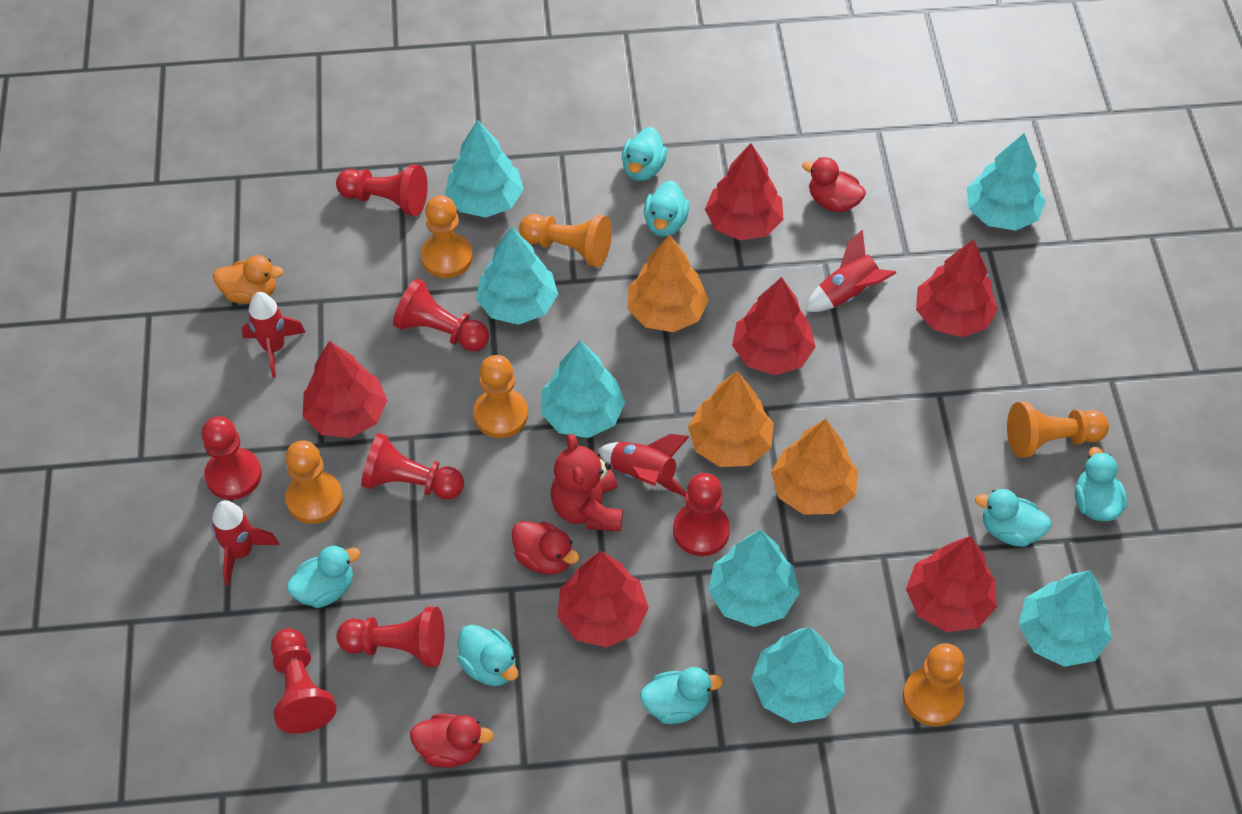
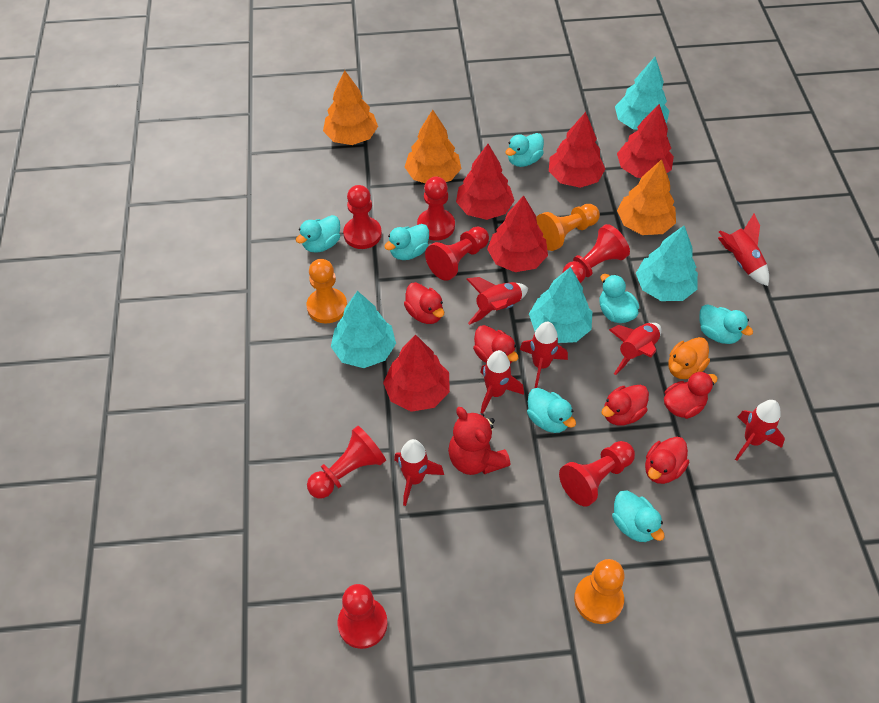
orange pawn: [285,441,343,524] [421,195,473,278] [473,355,528,438] [519,214,612,267] [903,643,965,726] [1007,402,1109,458] = 6 -> [307,259,347,324] [536,204,600,251] [574,559,625,624] = 3
red duck: [410,714,494,768] [512,521,579,575] [802,157,866,212] = 3 -> [404,282,444,324] [473,325,518,364] [601,385,649,425] [645,437,689,484] [664,371,718,419] = 5
red rocket: [212,500,279,586] [242,292,306,378] [598,434,690,497] [805,229,896,312] = 4 -> [394,439,444,506] [467,277,528,325] [480,350,524,413] [520,322,568,388] [609,323,661,375] [718,213,769,286] [735,400,785,461] = 7
red tree: [303,341,387,438] [557,551,649,647] [705,143,784,240] [732,277,816,375] [906,536,997,632] [916,239,998,337] = 6 -> [383,334,450,412] [456,144,515,220] [487,195,548,272] [549,112,605,188] [617,104,674,178] = 5
turquoise tree: [445,120,524,218] [476,227,558,325] [541,341,625,438] [708,530,800,627] [751,627,845,723] [967,133,1046,231] [1019,570,1112,667] = 7 -> [331,291,396,368] [529,267,592,343] [615,57,669,130] [636,226,698,301] = 4

